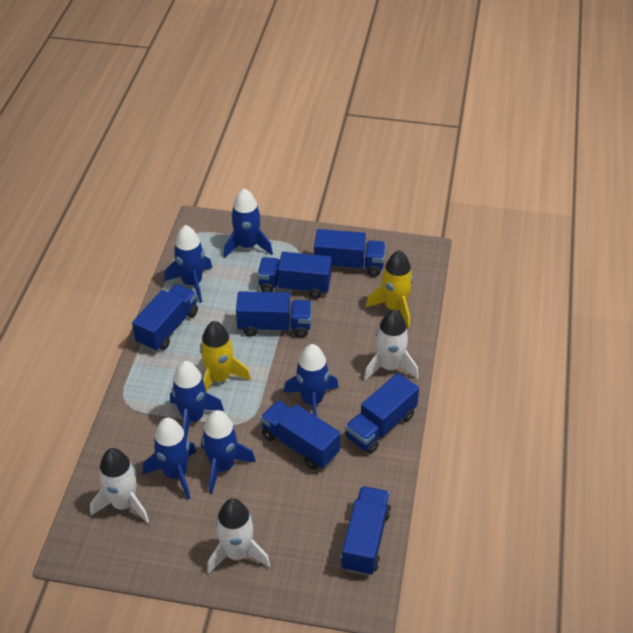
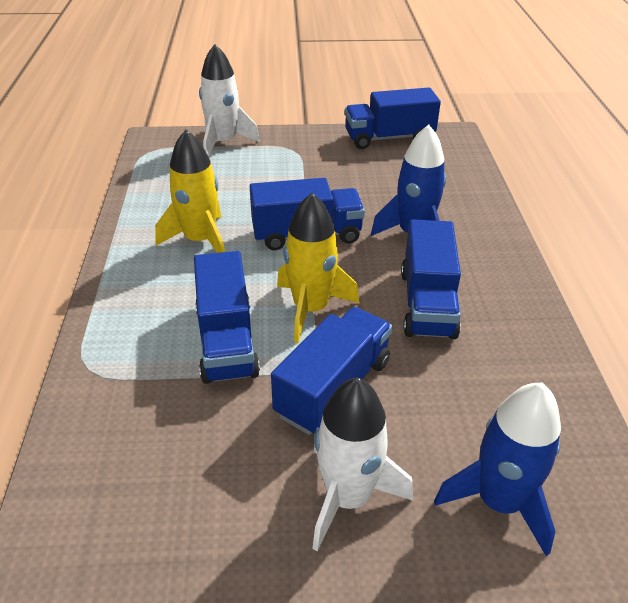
blue rocket: [143,418,197,499] [164,225,212,303] [170,361,224,438] [201,410,256,494] [224,188,273,258] [284,344,339,417] = 6 -> [371,125,446,236] [434,382,561,556] = 2
blue truck: [132,284,198,352] [236,291,312,338] [257,252,331,299] [260,400,341,470] [314,229,386,276] [341,486,391,576] [345,373,419,454] = 7 -> [194,251,260,384] [250,178,365,250] [271,307,392,435] [345,87,441,149] [401,220,461,339] = 5
white rocket: [90,448,149,524] [207,499,270,574] [364,309,418,380] = 3 -> [199,44,260,156] [312,377,413,551] = 2

